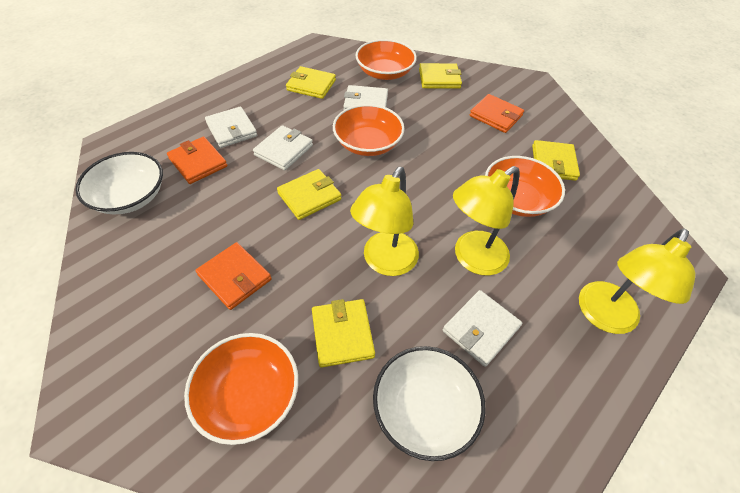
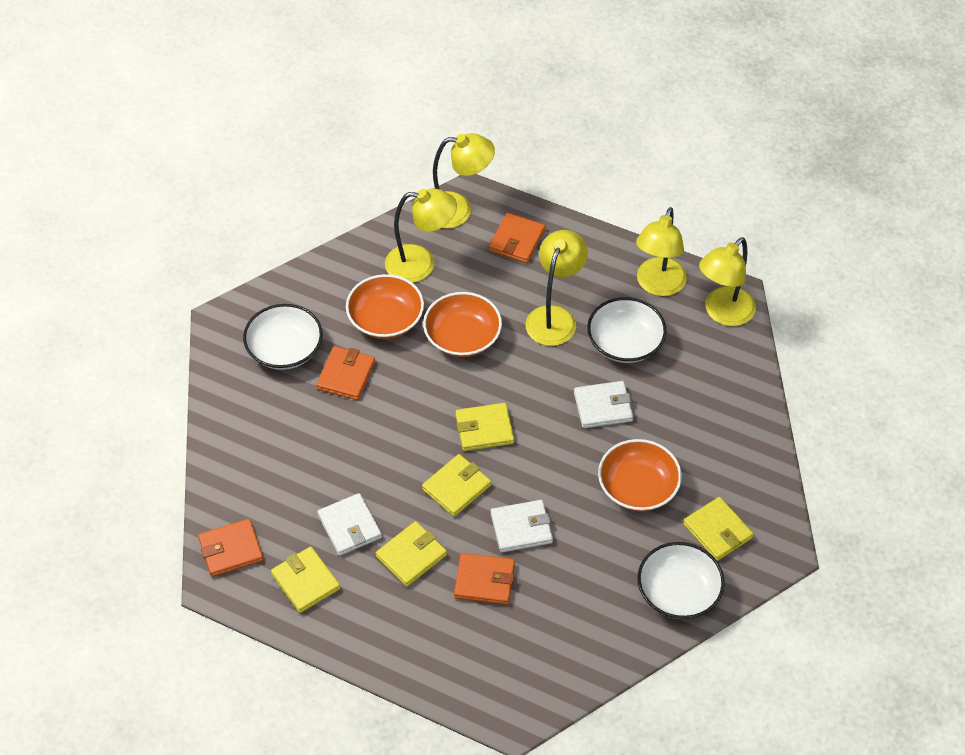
orange bowl: [184,333,298,445] [333,104,405,156] [355,39,417,80] [485,156,565,217] = 4 -> [346,274,424,339] [423,292,502,357] [598,439,682,511] = 3
orange wallet: [167,137,227,184] [196,242,272,310] [470,94,524,133] = 3 -> [198,519,263,577] [316,346,375,400] [454,553,515,605] [489,213,545,263] = 4
white bowl: [75,152,163,214] [373,346,486,461] = 2 -> [243,304,323,370] [587,297,666,363] [638,542,724,619] = 3
white wallet: [205,106,257,148] [253,125,313,171] [343,85,388,110] [443,290,522,367] = 4 -> [317,493,382,556] [491,500,553,553] [574,381,633,428] = 3
yellow lamp: [350,167,419,276] [453,166,520,276] [579,228,695,334] = 3 -> [385,188,457,283] [433,133,495,229] [526,230,588,346] [636,207,687,296] [699,237,756,326] = 5

